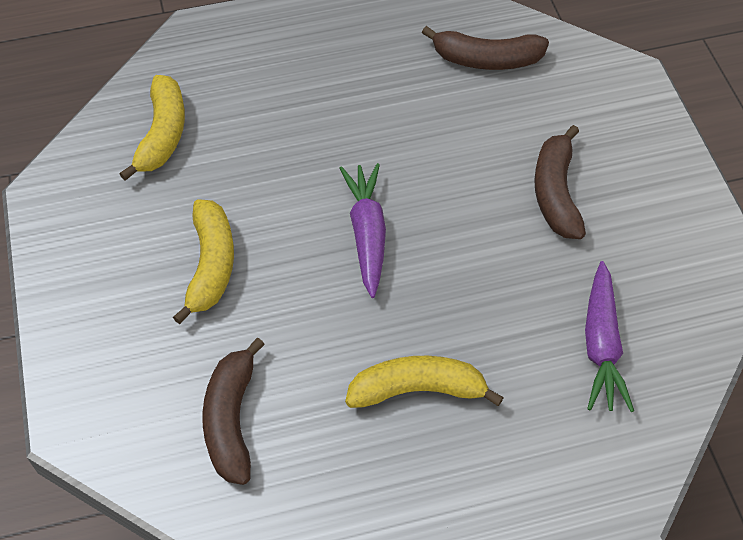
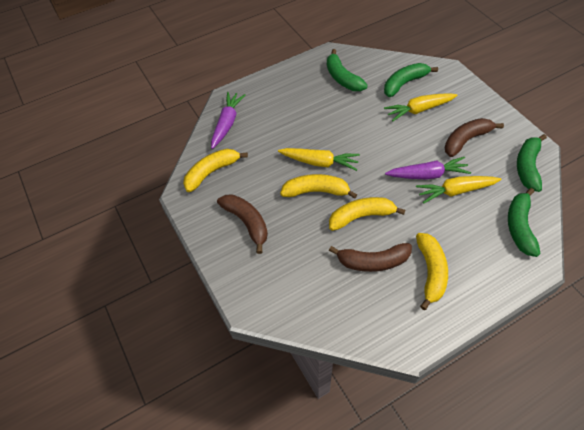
green banana: none = 0 -> [327,49,368,91] [384,63,438,97] [508,188,540,257] [517,134,547,192] = 4
yellow banana: [120,75,185,181] [173,199,234,324] [345,356,504,408] = 3 -> [183,149,248,192] [280,174,357,199] [329,197,405,231] [416,233,448,310] = 4
yellow carrot: none = 0 -> [278,148,360,171] [384,93,458,122] [416,176,502,204] = 3

